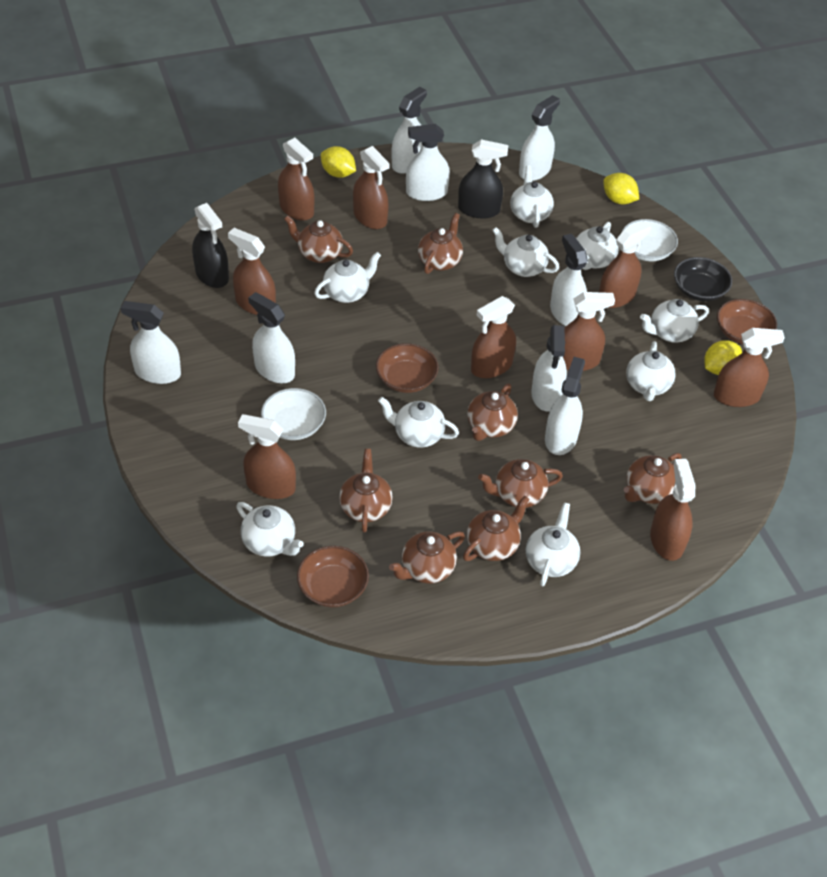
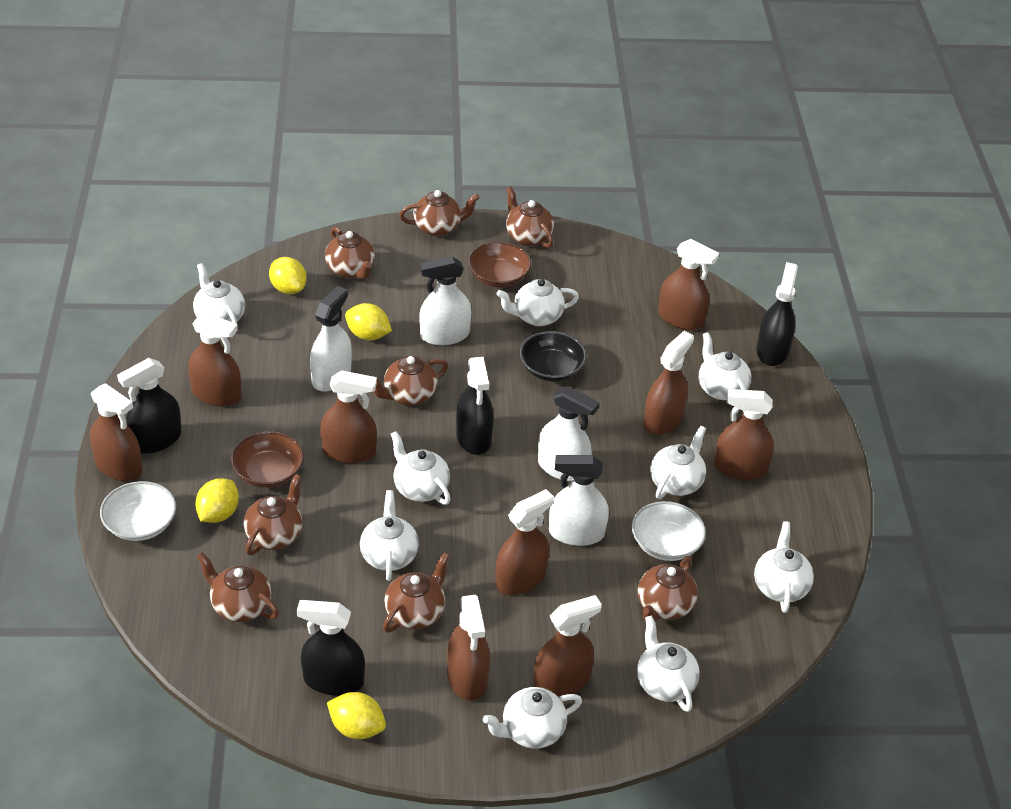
black spray bottle: [192,203,229,288] [458,139,508,218] = 2 -> [117,358,182,454] [297,600,365,696] [456,357,494,455] [756,262,798,366] = 4
brown bowl: [297,546,369,607] [376,343,439,393] [717,299,777,344] = 3 -> [231,431,304,488] [468,242,531,287] = 2
white spray bottle: [121,301,181,384] [248,292,295,383] [392,87,427,174] [406,124,450,201] [519,95,560,181] [531,325,567,412] [545,357,585,455] [550,234,588,326] = 8 -> [310,286,352,392] [419,256,471,345] [538,386,599,482] [549,455,609,546] = 4
yellow lemon: [321,146,356,178] [604,173,639,204] [704,340,742,375] = 3 -> [195,478,239,523] [269,257,307,294] [327,692,386,739] [345,303,392,340] = 4

